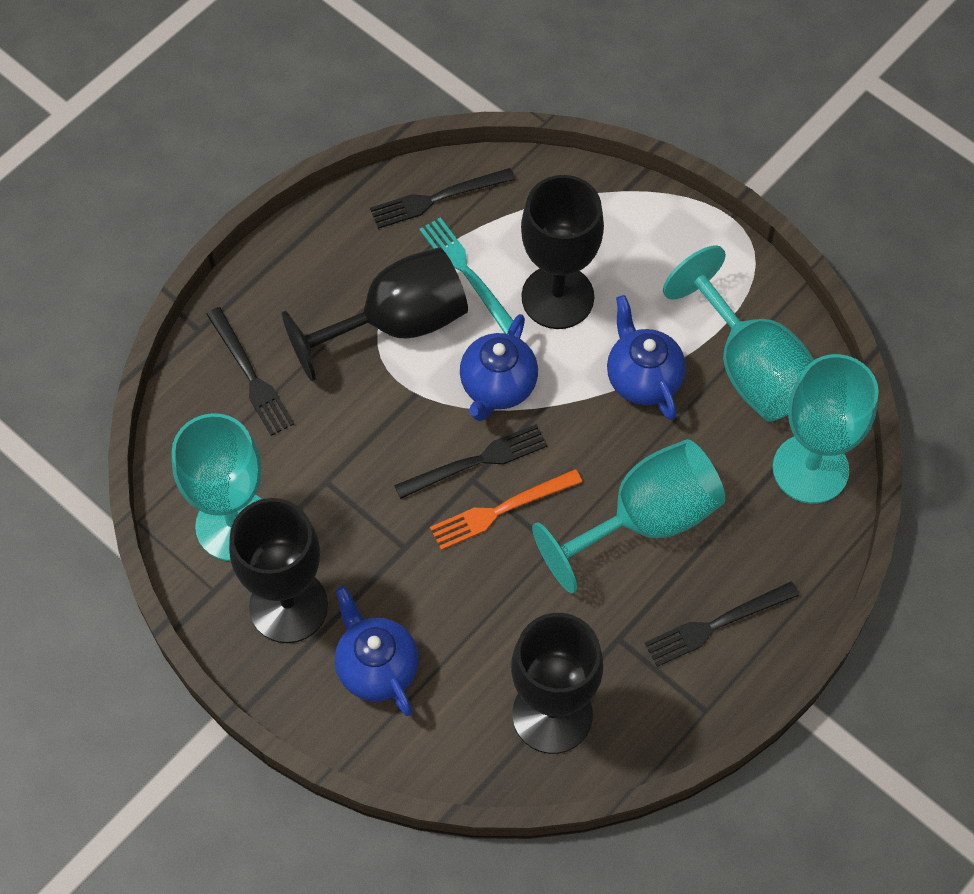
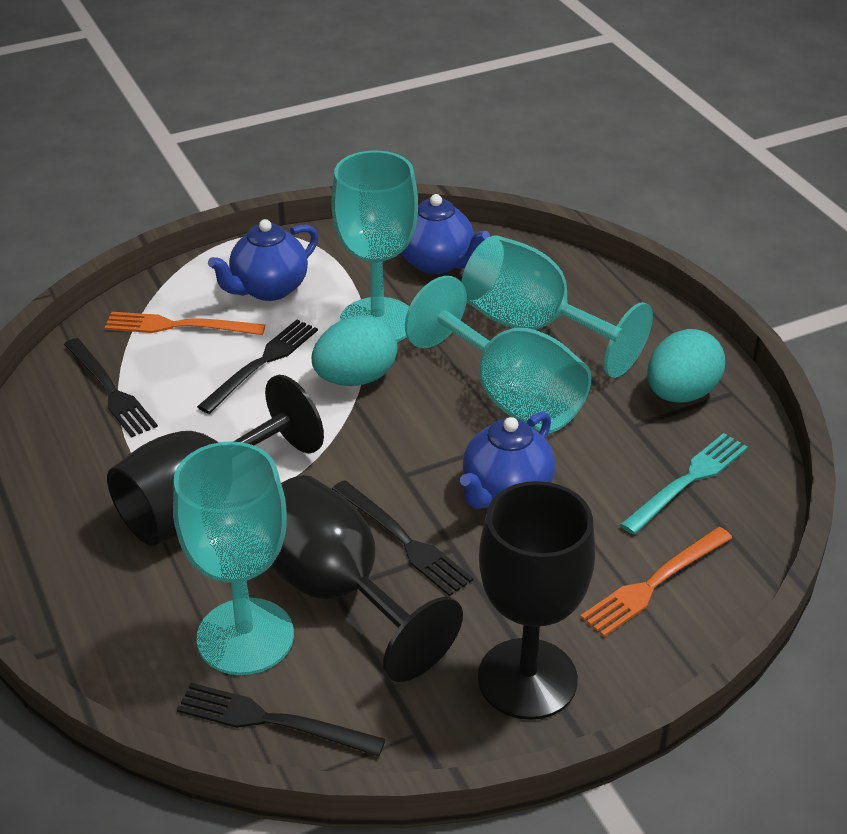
black goblet: [229,498,328,643] [282,247,468,381] [511,613,603,754] [521,175,604,329] = 4 -> [107,375,324,546] [271,475,463,682] [478,481,595,720] = 3
orange fork: [430,469,582,550] = 1 -> [104,312,265,335] [580,527,732,637] = 2
turquoise egg: none = 0 -> [312,315,397,386] [647,329,725,403] = 2

